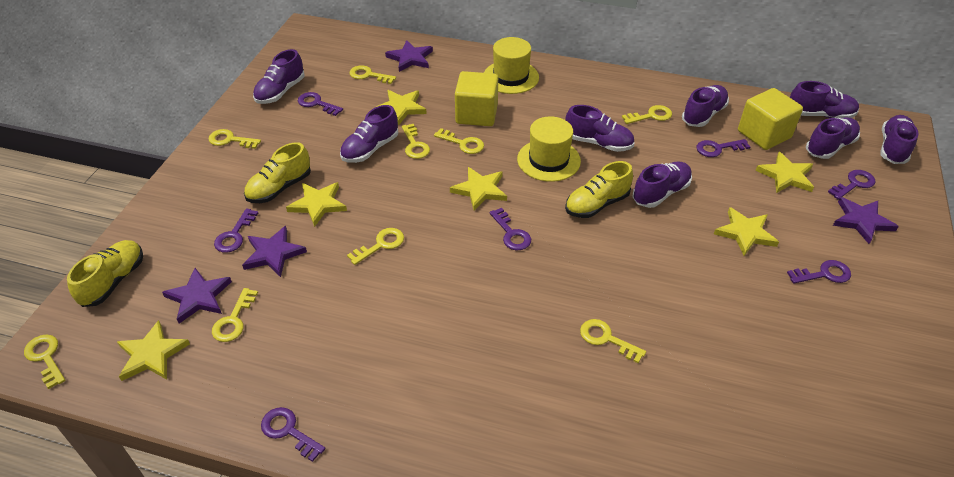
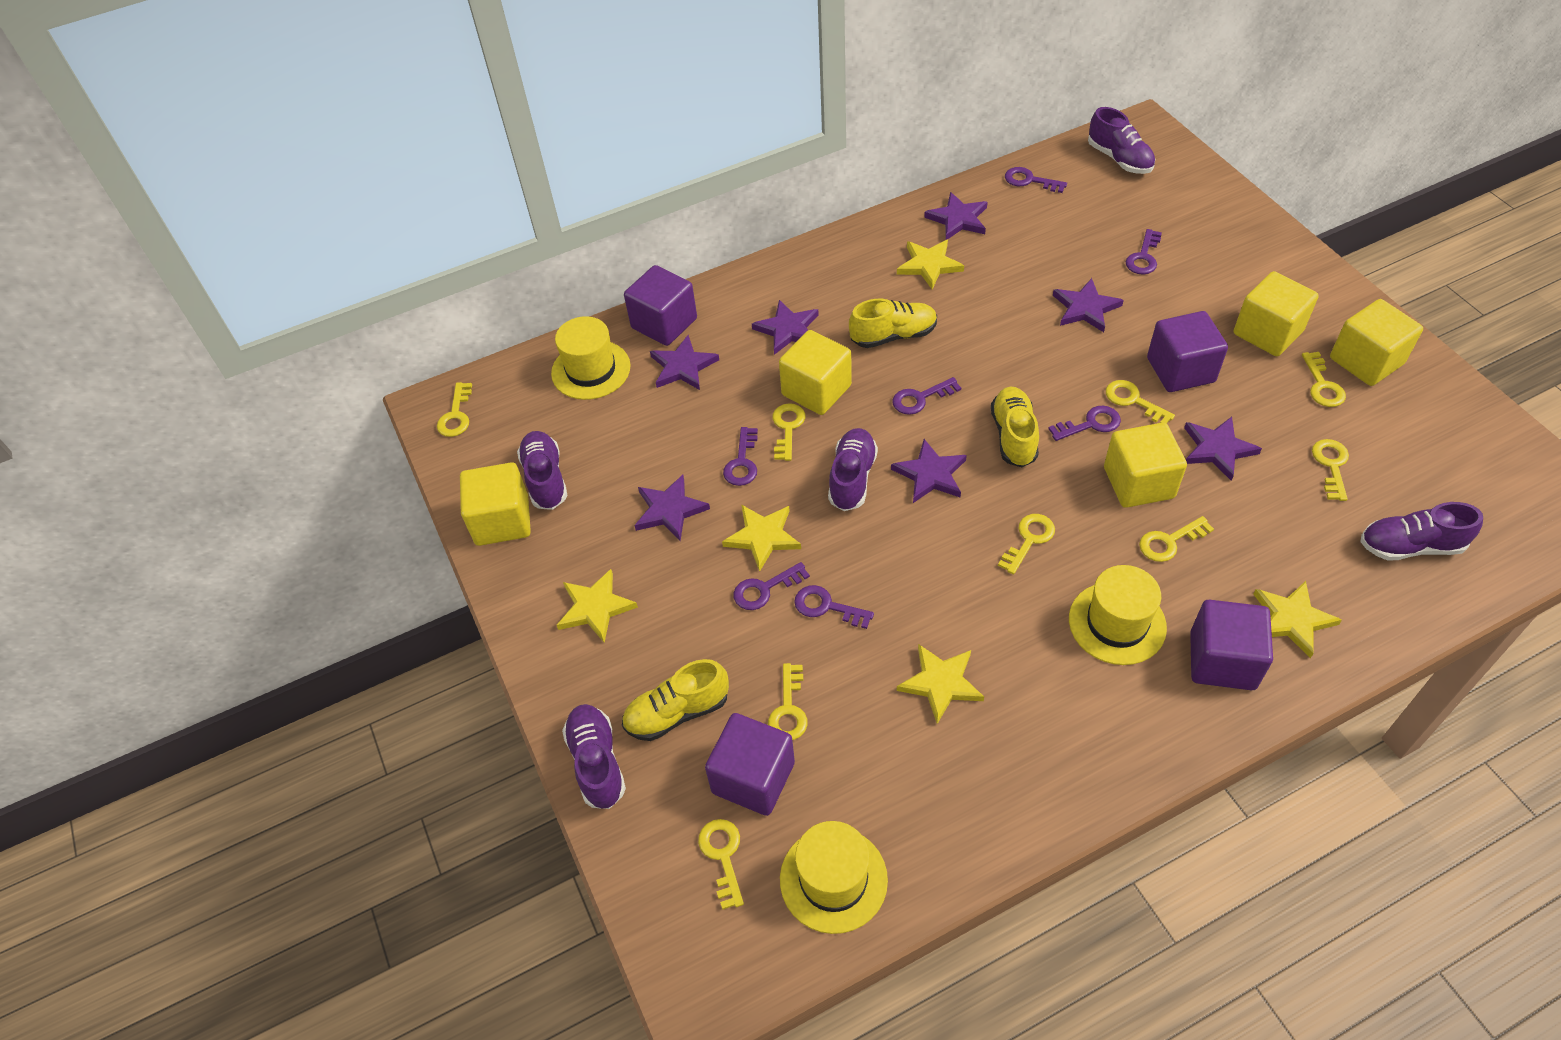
purple cube: none = 0 -> [624,265,697,346] [705,713,795,816] [1147,311,1228,392] [1190,600,1273,690] = 4
purple shoe: [253,49,305,104] [340,105,398,163] [565,105,634,152] [632,161,692,208] [682,85,729,127] [790,81,859,118] [806,117,860,159] [881,115,918,164] = 8 -> [517,431,567,510] [562,704,626,809] [828,428,878,511] [1088,107,1155,174] [1360,502,1483,561] = 5
purple star: [162,268,232,324] [242,226,307,277] [385,40,433,72] [833,197,899,244] = 4 -> [634,475,710,541] [650,335,719,390] [752,300,819,355] [891,439,967,503] [924,192,988,240] [1053,278,1124,332] [1184,417,1262,481] = 7
yellow cube: [455,71,498,126] [738,88,803,150] = 2 -> [460,462,531,546] [779,330,852,415] [1104,423,1187,508] [1234,271,1319,356] [1330,299,1423,386] = 5
yellow hat: [484,37,539,94] [517,116,581,182] = 2 -> [551,316,630,400] [780,821,888,934] [1069,565,1167,665] = 3
yellow star: [117,320,190,381] [286,182,347,227] [376,90,427,125] [450,167,507,211] [714,207,779,256] [755,152,814,193] = 6 -> [557,569,638,643] [722,504,801,572] [897,240,964,289] [897,644,984,724] [1253,581,1342,658] = 5

